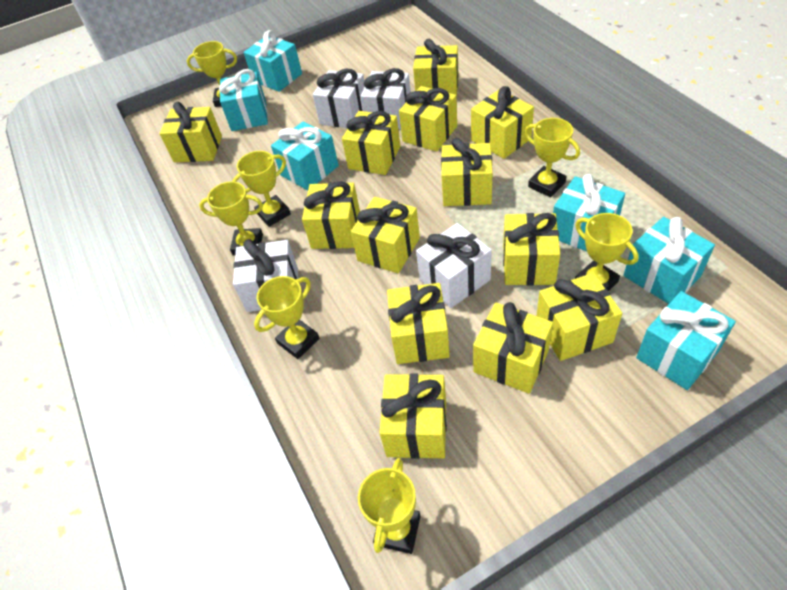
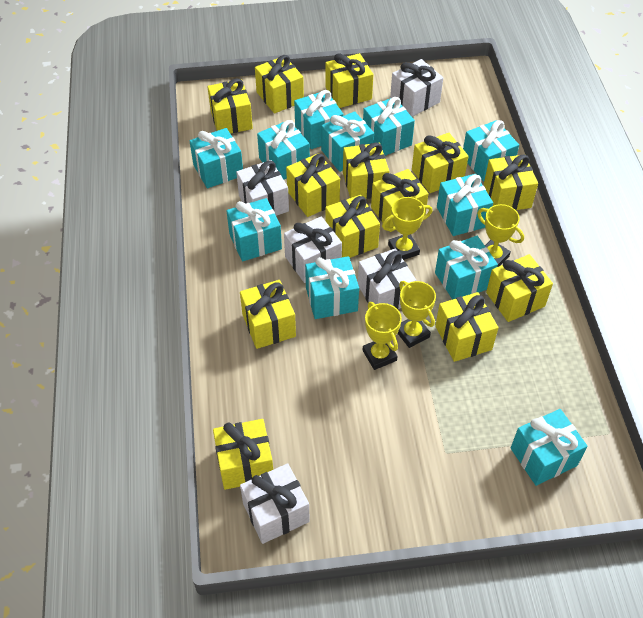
turquoise gift: [219,69,268,131] [243,30,302,92] [271,122,339,191] [553,174,625,251] [623,217,715,304] [636,291,736,390] = 6 -> [190,128,243,188] [226,198,282,262] [257,120,310,179] [294,90,343,149] [305,256,359,319] [321,111,374,172] [363,97,415,156] [435,236,498,300] [437,174,493,236] [463,120,519,181] [511,409,588,486] = 11
white gift: [233,239,298,312] [313,68,365,128] [360,68,411,129] [416,223,492,308] = 4 -> [236,160,289,216] [240,463,310,544] [284,216,342,283] [358,249,416,309] [390,59,443,117] = 5
yellow trophy: [187,41,237,107] [199,181,263,256] [232,151,291,227] [254,276,320,359] [358,458,421,554] [525,118,580,197] [575,213,639,291] = 7 -> [363,302,402,370] [382,197,432,260] [397,281,436,348] [477,204,524,267] = 4

